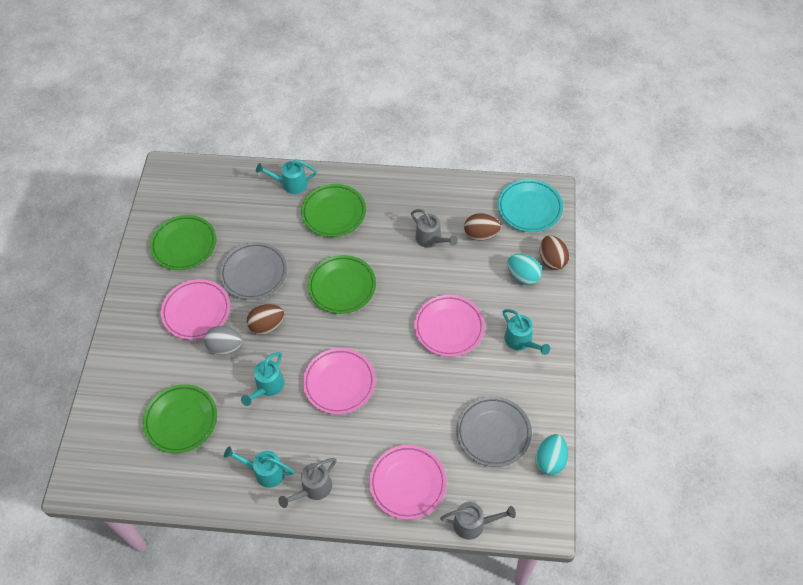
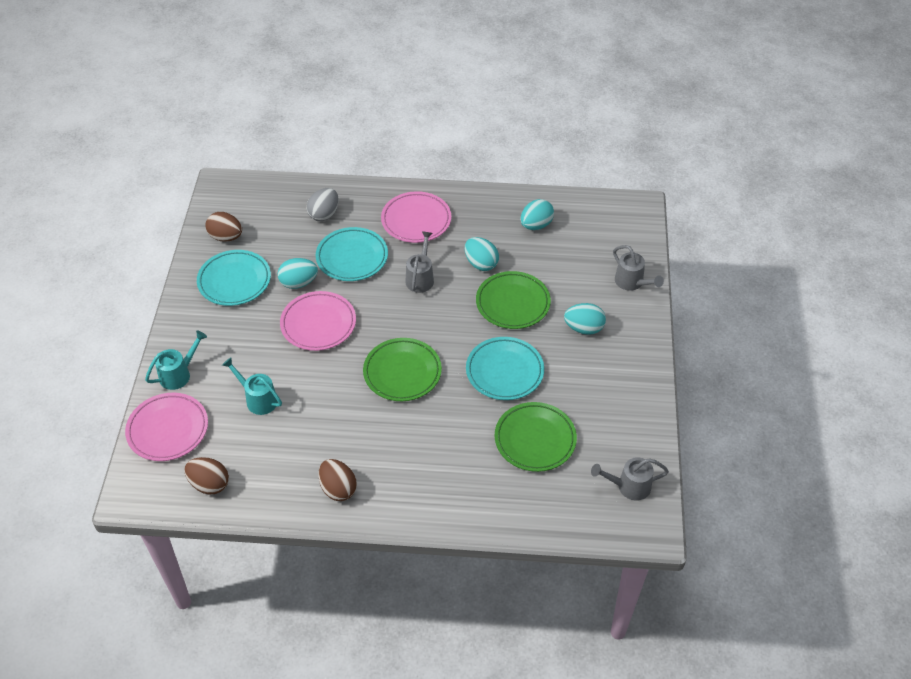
green plate: [143,384,217,453] [150,215,216,270] [301,184,366,237] [308,255,376,314] = 4 -> [363,338,442,401] [476,271,551,329] [495,402,577,472] = 3
grey plate: [220,242,287,300] [456,396,532,467] = 2 -> none = 0
pink plate: [161,279,230,340] [303,348,375,414] [369,445,447,520] [414,295,485,357] = 4 -> [125,393,208,461] [280,291,356,351] [381,191,451,243] = 3
turquoise egg: [507,254,542,285] [535,434,568,475] = 2 -> [277,258,318,289] [465,237,499,271] [521,199,554,230] [564,303,606,335] = 4
turquoise plate: [498,179,563,232] = 1 -> [197,250,271,306] [316,227,388,281] [466,337,544,400] = 3
turquoise watering can: [224,446,294,488] [241,352,284,406] [256,160,317,194] [502,309,550,355] = 4 -> [145,331,207,390] [222,357,282,415] = 2

